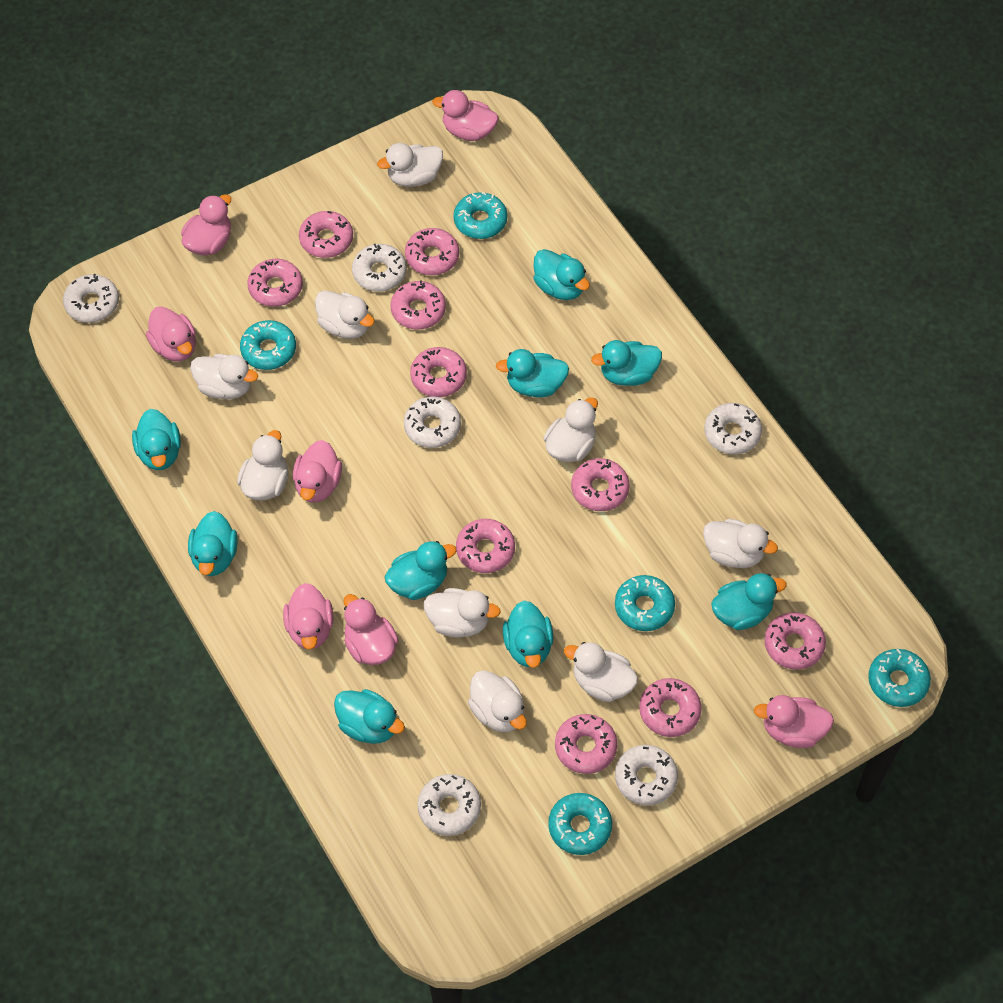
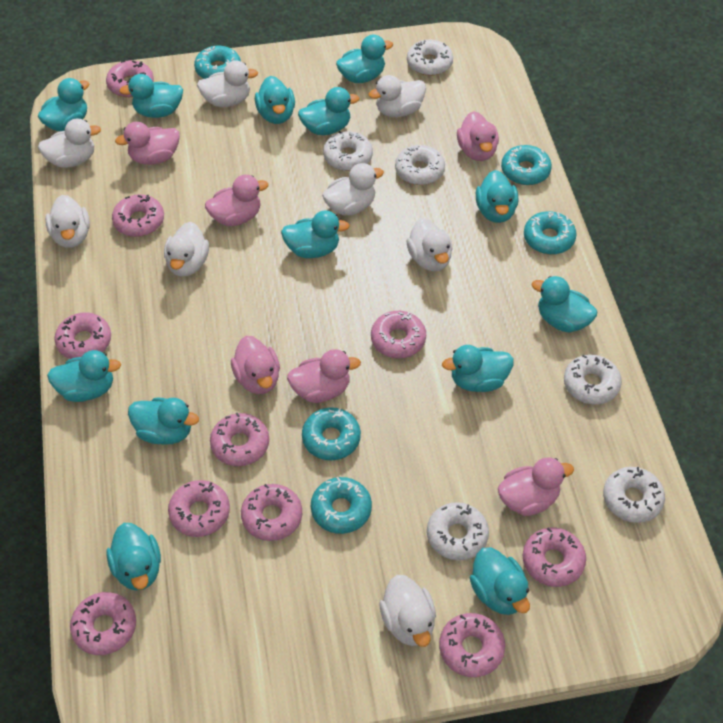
pink duck: [146,306,196,361] [181,194,231,256] [283,583,333,649] [293,440,342,503] [343,594,399,665] [432,90,498,141] [754,695,834,748] = 7 -> [115,122,180,165] [205,175,269,226] [231,336,280,394] [287,349,361,403] [457,111,499,161] [498,457,574,516] = 6
turquoise duck: [132,409,181,470] [188,511,238,576] [334,689,405,744] [385,541,457,600] [496,349,569,398] [503,601,553,668] [533,249,590,300] [591,340,662,386] [711,573,787,630] = 9 -> [38,78,89,131] [47,350,121,402] [106,523,161,591] [119,74,183,118] [128,398,199,445] [255,76,295,124] [281,210,350,258] [298,87,360,135] [336,35,393,83] [442,345,514,392] [470,547,530,615] [476,170,518,223] [532,276,597,332] = 13
white duck: [190,354,258,399] [237,430,288,501] [315,290,375,339] [377,143,443,187] [424,588,501,637] [468,670,527,732] [544,397,598,462] [564,642,638,702] [703,519,778,568] = 9 -> [38,118,101,168] [45,195,90,248] [164,222,209,277] [197,61,258,107] [322,163,384,215] [368,75,426,117] [379,575,436,647] [406,218,453,271] = 8

